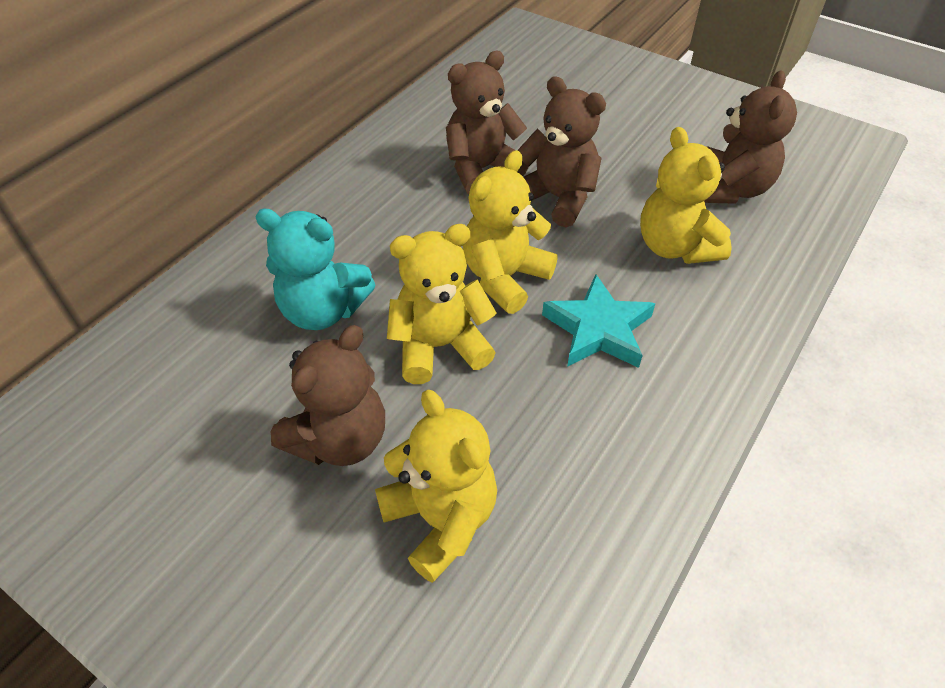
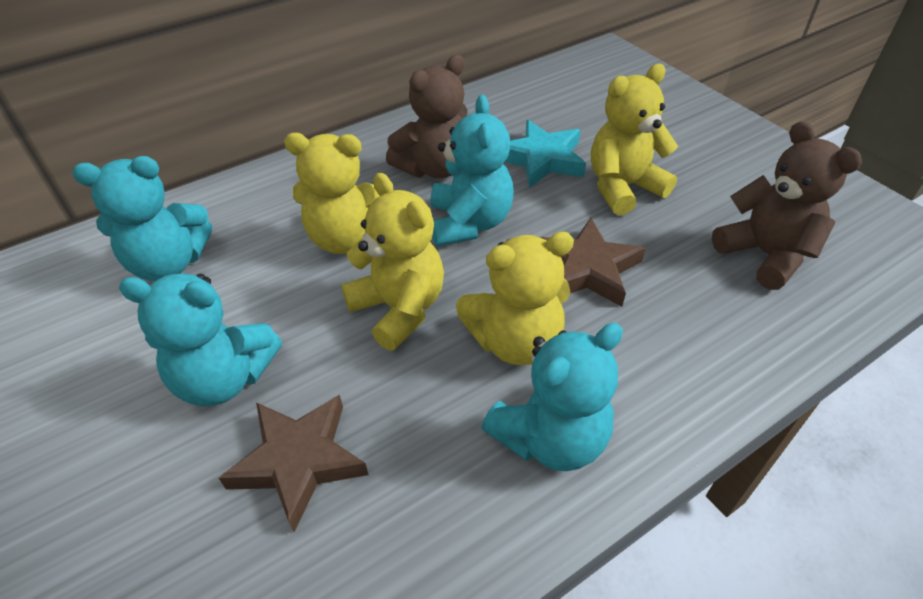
brown star: none = 0 -> [219,395,368,532] [540,218,646,307] = 2
brown teddy bear: [270,325,385,466] [446,51,528,195] [517,76,606,227] [704,71,797,204] = 4 -> [386,55,468,178] [712,121,862,290] = 2
turquoise teddy bear: [255,209,375,330] = 1 -> [72,156,212,281] [119,274,282,406] [430,95,514,247] [481,323,623,471] = 4

